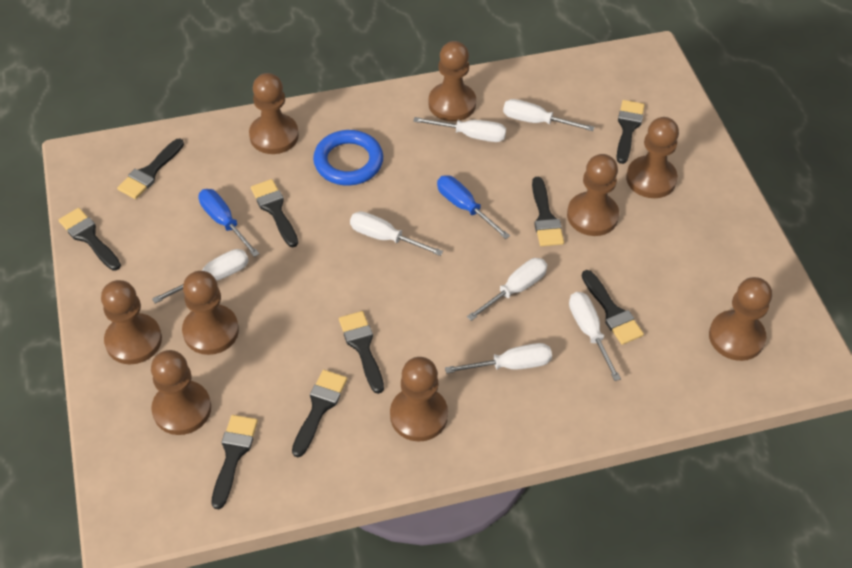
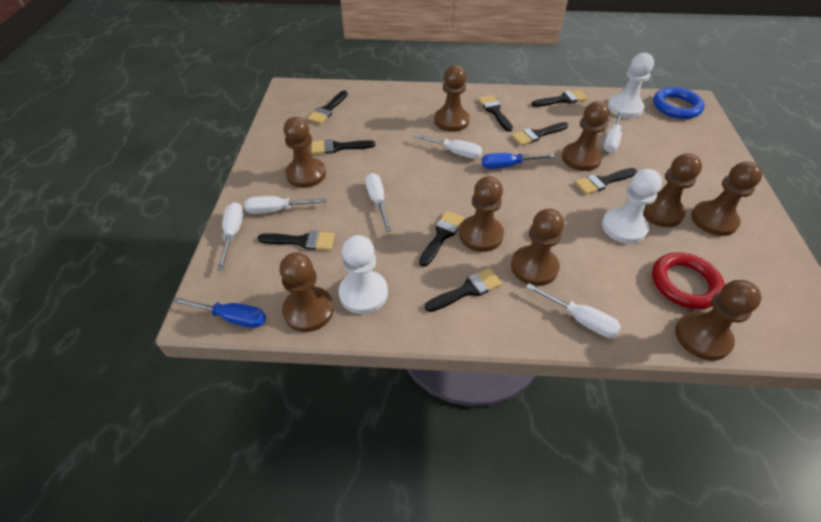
red ring: none = 0 -> [652,252,725,309] = 1
white pawn: none = 0 -> [339,235,388,314] [602,169,662,244] [607,53,654,118] = 3
white screwdriver: [152,249,249,304] [350,211,443,256] [413,117,506,142] [445,343,552,374] [467,258,547,321] [503,99,594,131] [569,292,621,381] = 7 -> [217,202,244,270] [244,196,327,214] [365,173,391,232] [413,134,482,159] [526,283,621,338] [603,110,624,153] = 6

